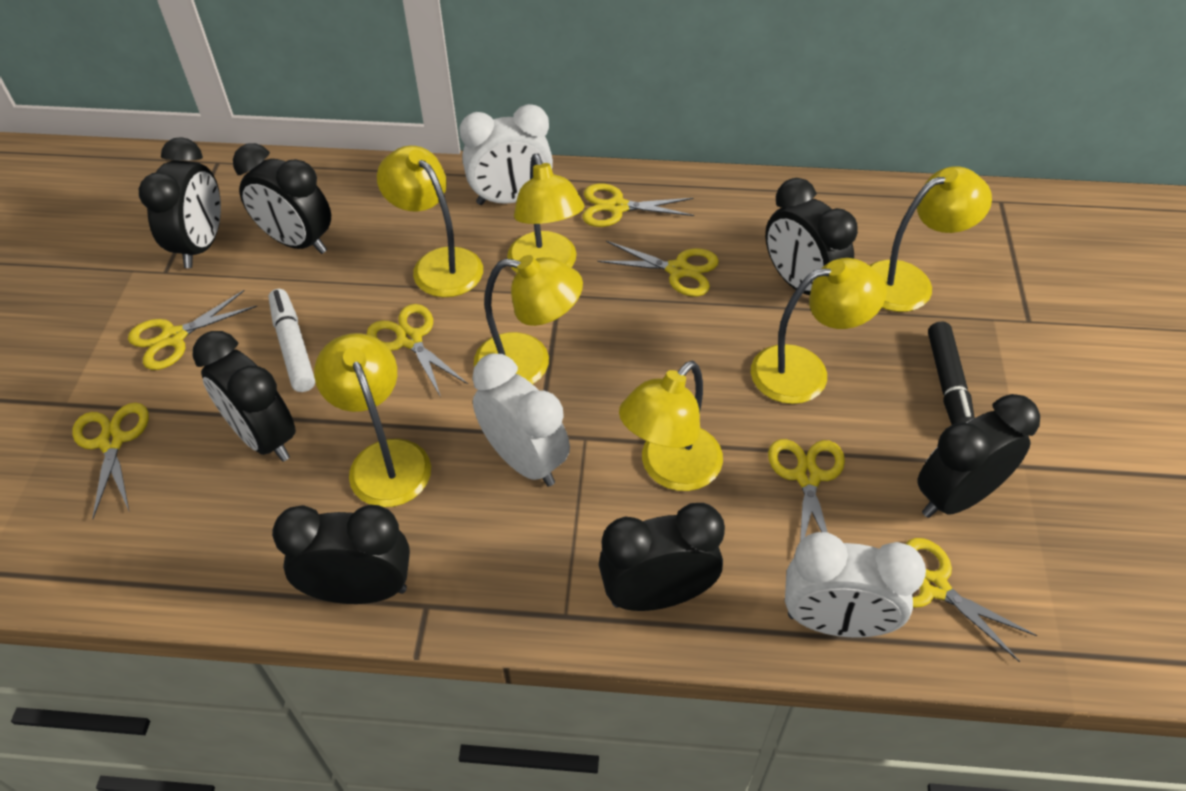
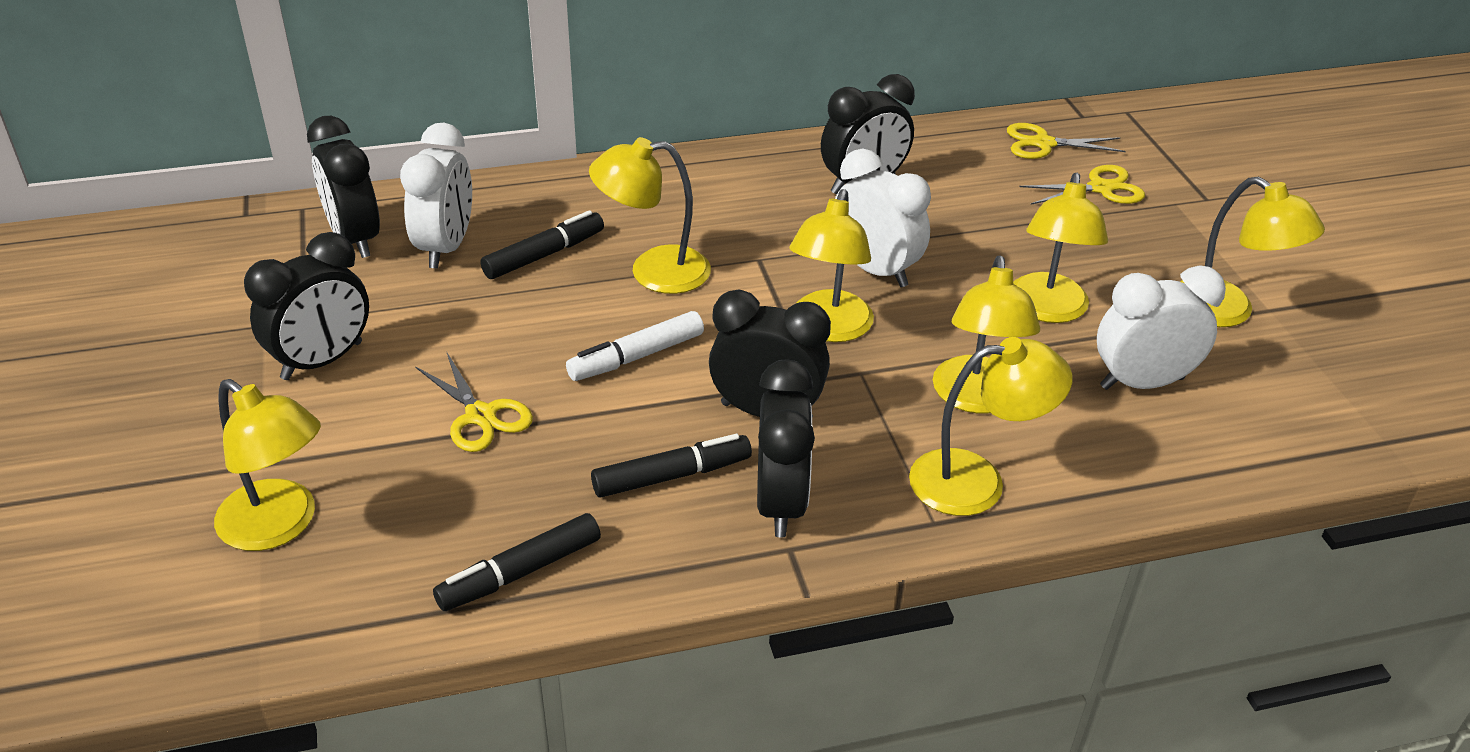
black clock: [139,137,221,268] [193,331,296,462] [233,143,331,254] [272,505,410,604] [599,503,725,611] [765,178,858,295] [917,394,1040,518] = 7 -> [244,232,369,380] [307,116,380,258] [709,290,831,418] [757,359,815,537] [821,74,915,195] = 5
black marker: [928,322,975,425] = 1 -> [433,513,601,611] [480,210,604,279] [591,434,752,498] = 3
yellow scissors: [72,403,149,519] [128,290,257,370] [367,304,468,397] [582,184,694,227] [598,241,719,296] [768,439,845,541] [906,538,1037,662] = 7 -> [415,351,533,452] [1007,123,1126,159] [1019,165,1145,205] = 3

